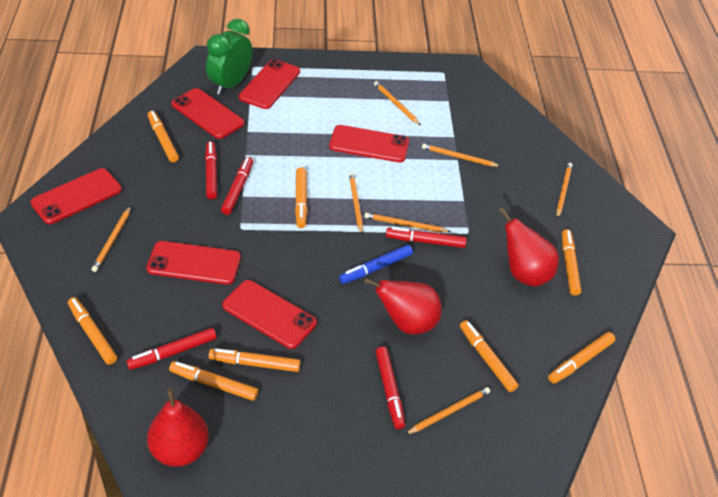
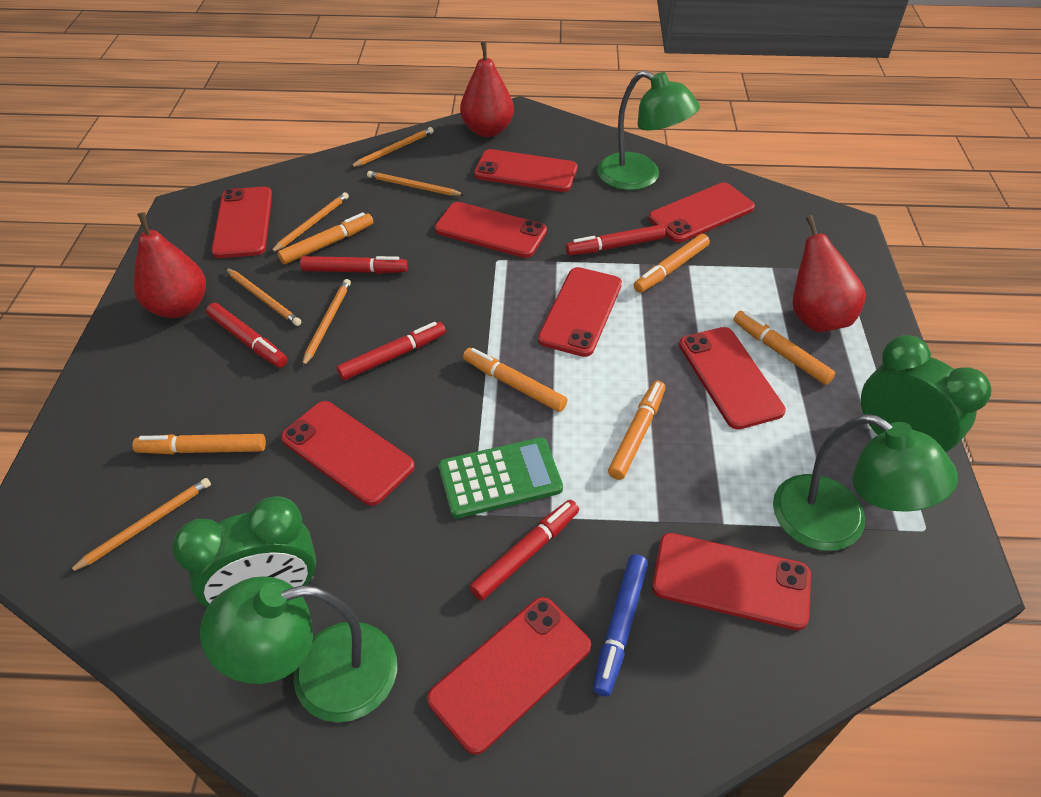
green calculator: none = 0 -> [438,437,563,518] = 1
green clock: [206,19,252,95] = 1 -> [172,496,316,607] [861,335,992,452] = 2
green lamp: none = 0 -> [200,576,397,722] [597,70,700,190] [773,414,958,551] = 3
orange marker: [68,297,117,365] [147,111,179,163] [169,361,258,401] [209,348,301,372] [295,167,307,228] [460,320,519,392] [548,332,615,384] [562,229,581,296] = 8 -> [133,434,266,454] [278,212,373,264] [463,348,568,412] [608,380,665,480] [634,234,710,293] [733,311,835,385] = 6
orange pencil: [91,206,131,272] [349,172,363,235] [365,213,451,232] [374,81,421,125] [405,387,490,435] [422,144,501,167] [556,163,573,219] = 7 -> [68,478,211,573] [225,268,301,326] [270,192,349,253] [302,279,351,367] [350,127,434,167] [367,171,464,196] = 6
red phone: [31,168,122,224] [147,241,241,285] [172,88,244,139] [222,280,317,349] [239,59,300,109] [329,125,409,163] = 6 -> [211,187,272,258] [281,401,415,506] [427,597,591,755] [435,202,547,258] [474,149,577,192] [538,267,622,357] [649,182,755,243] [652,533,811,630] [679,327,786,430] = 9

